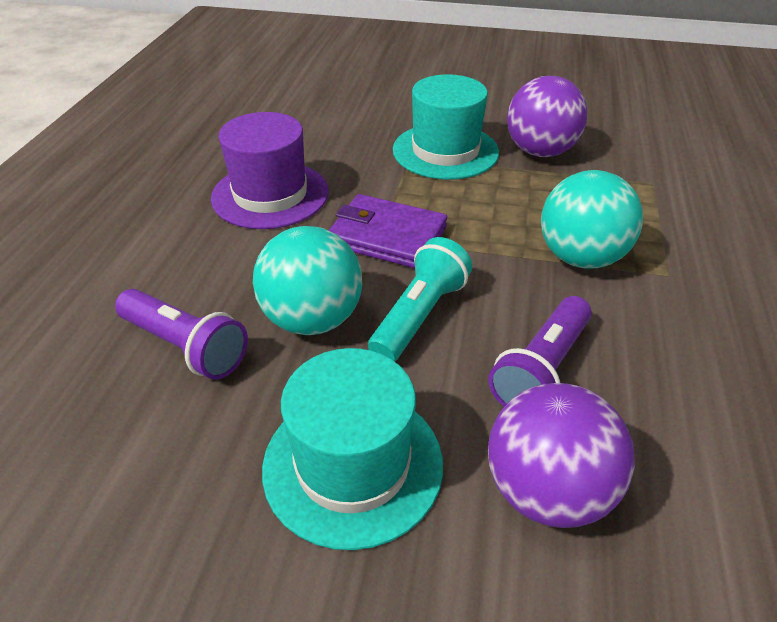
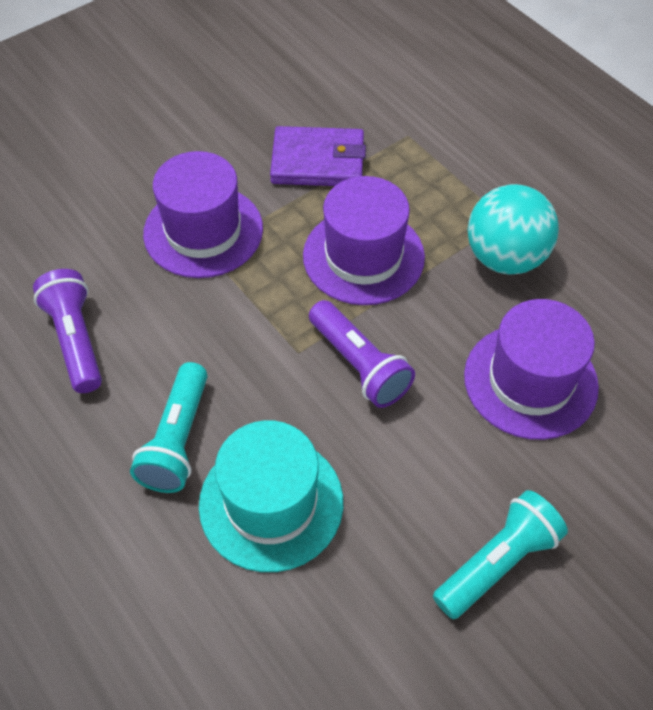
purple ball: [488,383,635,528] [507,76,588,157] = 2 -> none = 0
purple hat: [211,112,329,229] = 1 -> [143,151,263,278] [303,176,425,305] [464,299,599,440] = 3
turquoise ball: [253,226,362,335] [541,170,643,269] = 2 -> [467,184,559,275] = 1
turquoise flashlight: [368,237,472,361] = 1 -> [130,362,208,493] [433,490,568,619] = 2
turquoise hat: [262,348,443,550] [393,74,499,180] = 2 -> [199,420,343,572] = 1

